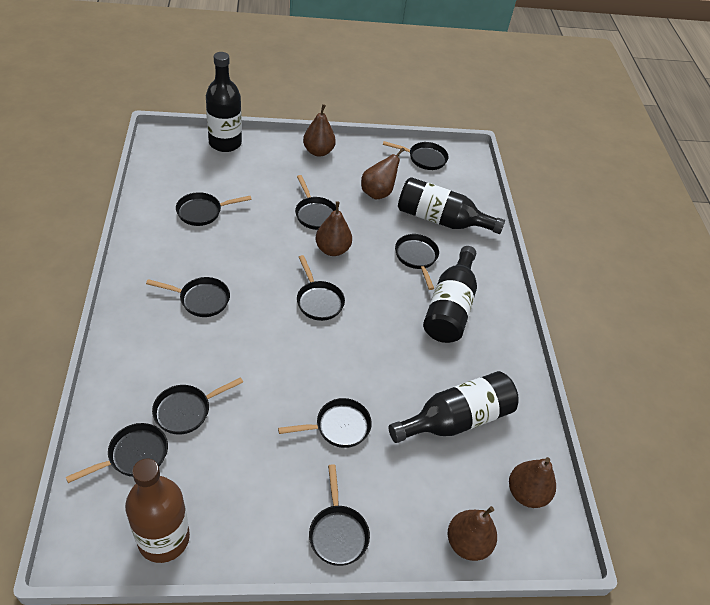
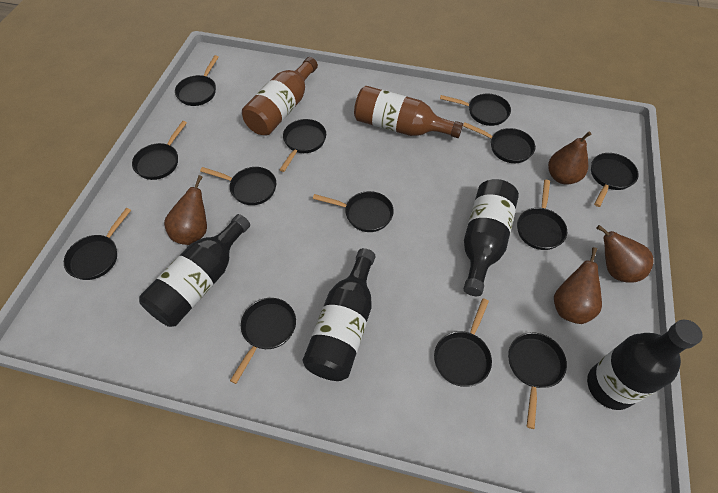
black pan: [66,423,168,483] [146,277,230,317] [152,377,243,435] [176,192,252,226] [278,398,372,448] [295,175,336,230] [297,255,345,321] [309,464,370,566] [383,141,449,170] [395,234,439,290] = 10 -> [64,208,131,280] [132,121,187,180] [175,55,219,106] [200,167,276,205] [230,298,296,384] [279,119,326,172] [313,191,394,232] [434,298,492,387] [440,94,511,126] [463,122,535,163] [508,332,567,429] [517,180,567,250] [591,153,639,207] = 13
brown bottle: [125,459,190,563] = 1 -> [242,57,318,135] [354,86,463,138] = 2
brown pear: [303,104,336,157] [315,201,352,256] [361,148,405,200] [448,506,497,561] [509,457,556,508] = 5 -> [164,175,207,245] [548,131,591,184] [554,247,602,324] [596,225,653,283] = 4

